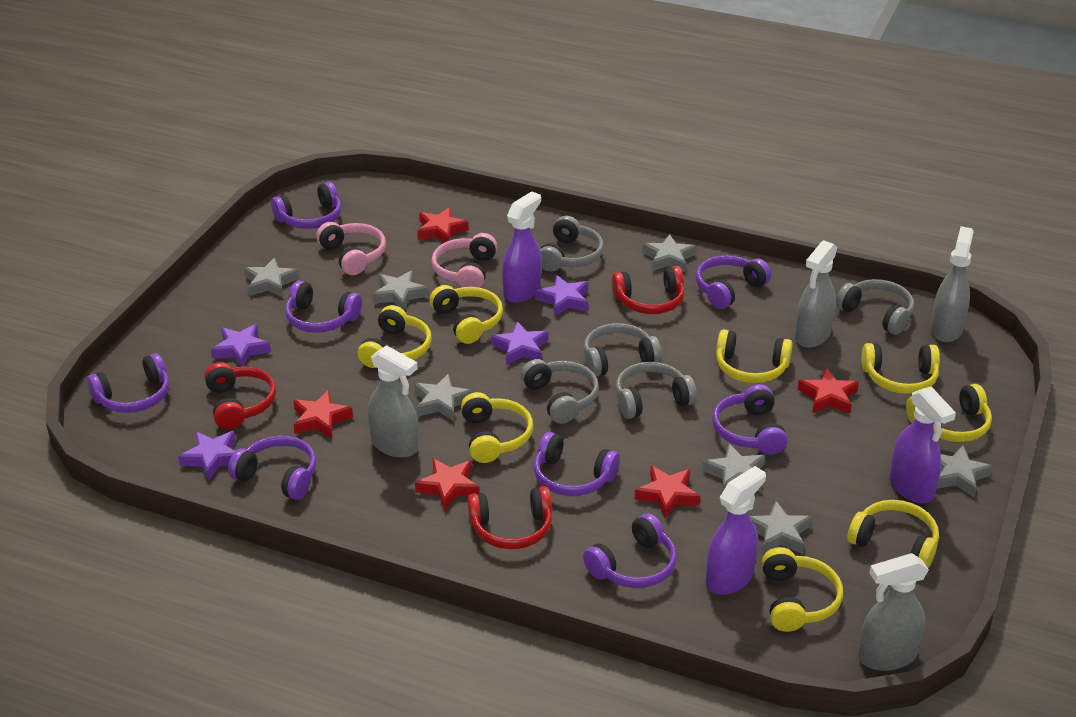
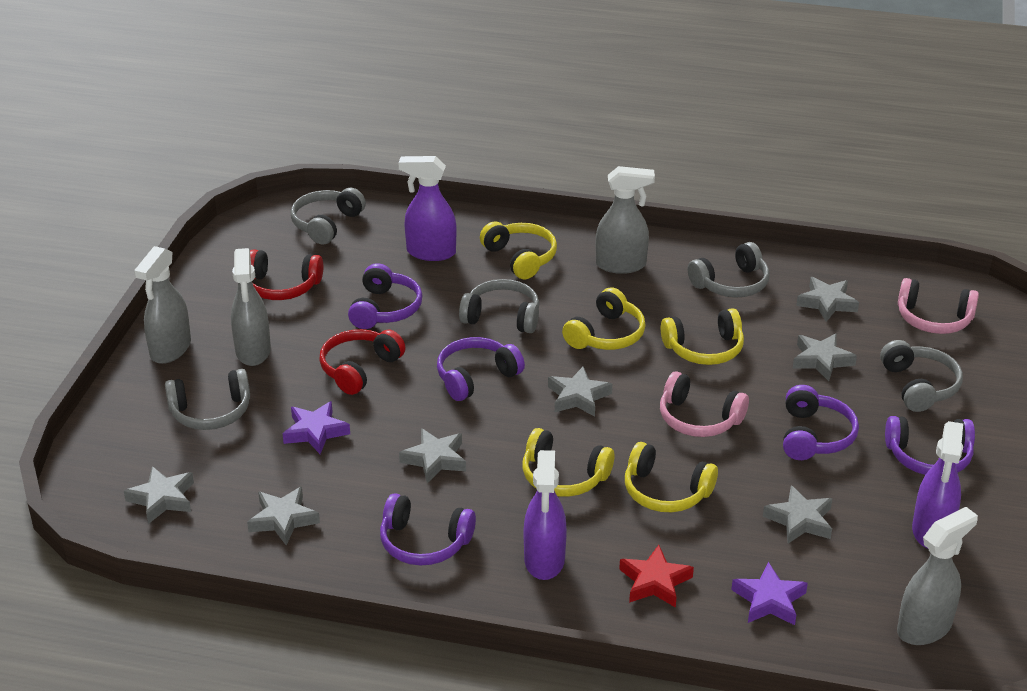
purple headphones: [87,353,169,413] [228,436,317,500] [271,182,341,229] [285,281,362,333] [534,432,620,496] [583,513,677,588] [696,255,771,309] [712,384,788,455] = 8 -> [348,263,422,329] [380,493,476,566] [437,337,525,401] [783,385,859,460] [885,416,975,475] = 5
purple star: [178,431,236,481] [211,324,271,367] [491,321,549,365] [535,275,588,316] = 4 -> [283,401,350,454] [731,562,808,625] = 2
red headphones: [204,362,276,429] [468,486,552,549] [612,266,685,314] = 3 -> [250,249,323,300] [319,329,406,395] = 2
red star: [293,390,353,439] [415,458,480,511] [417,207,469,243] [635,466,700,518] [797,368,859,414] = 5 -> [619,545,694,608] = 1
yellow headphones: [358,305,432,368] [430,285,503,344] [461,392,533,463] [716,329,792,383] [762,547,843,632] [848,500,939,568] [862,343,940,394] [906,384,992,442] = 8 -> [480,222,557,279] [523,428,614,497] [562,288,646,350] [625,442,718,512] [661,308,744,365] = 5

